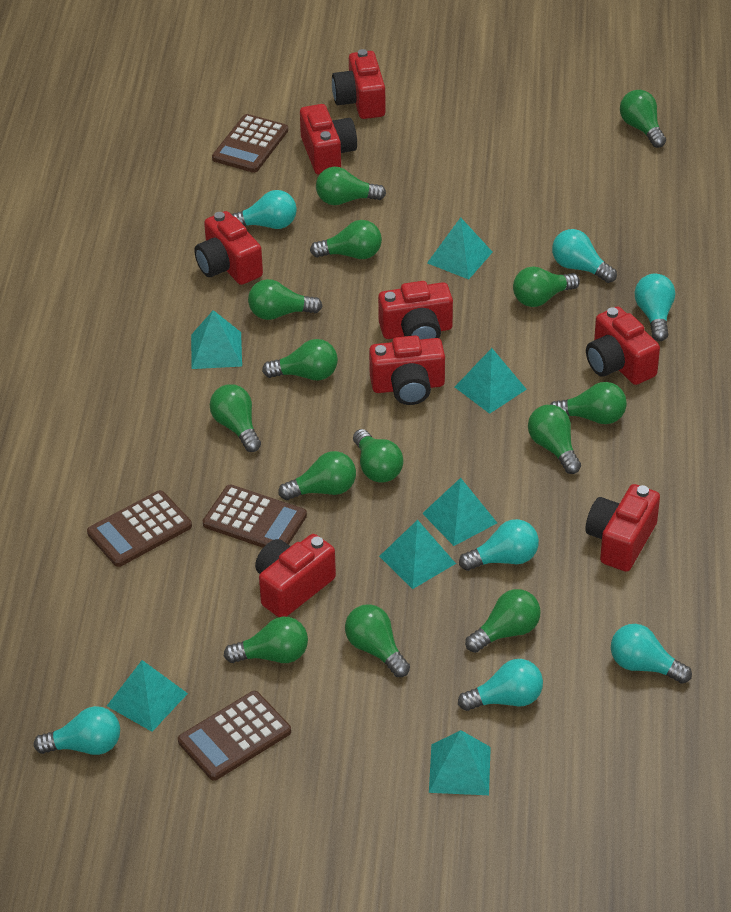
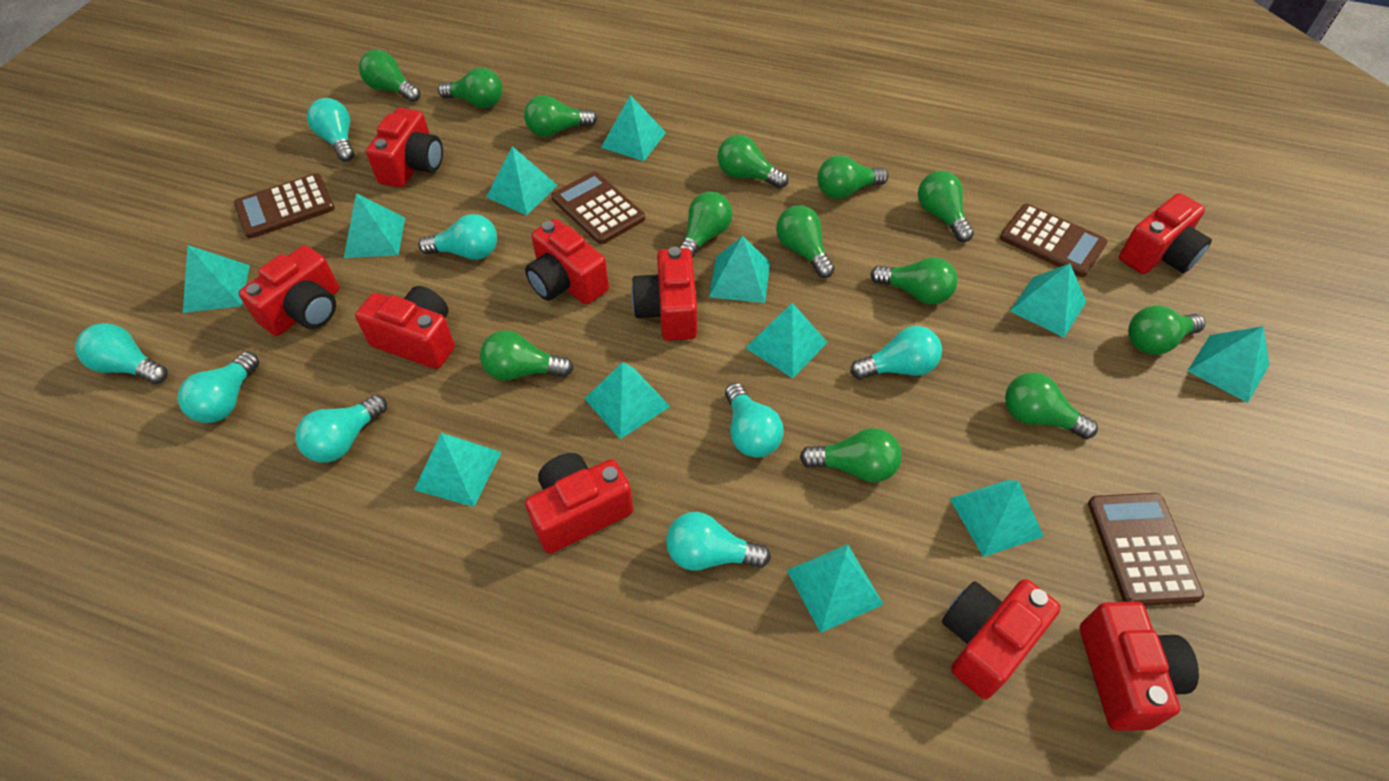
green light bulb: [210,384,261,452] [224,616,308,663] [248,279,322,320] [262,339,338,380] [278,451,356,500] [310,220,382,259] [316,167,386,205] [345,604,410,677] [353,429,403,483] [465,589,540,653] [513,266,580,307] [528,405,581,474] [550,382,627,424] [620,90,666,148] = 14 -> [359,50,420,102] [438,68,503,108] [480,330,573,380] [524,95,598,137] [679,191,732,258] [717,135,788,189] [776,205,835,278] [800,428,902,483] [817,155,888,199] [870,257,958,305] [918,171,974,242] [1005,372,1098,439] [1128,306,1206,355] = 13
red camera: [194,211,263,285] [255,534,336,617] [300,104,357,174] [332,49,386,119] [369,335,445,405] [378,281,453,339] [586,306,660,385] [586,484,660,572] = 8 -> [239,245,339,336] [355,286,455,369] [366,108,443,188] [525,219,609,304] [525,453,633,554] [631,247,697,341] [942,579,1061,699] [1080,601,1199,731] [1119,193,1212,274] = 9
turquoise light bulb: [33,706,120,755] [231,190,297,229] [458,659,543,711] [459,519,539,571] [552,229,617,283] [611,624,692,684] [635,273,675,341] = 7 -> [75,323,168,384] [178,352,259,423] [295,395,387,463] [307,98,354,162] [418,214,497,260] [666,512,771,571] [725,383,784,458] [850,326,942,379] = 8
turquoise pyramid: [107,660,188,732] [191,310,242,369] [379,520,456,589] [422,478,497,546] [427,217,493,280] [429,730,491,795] [455,348,527,414] = 7 -> [183,245,250,313] [344,193,405,258] [414,433,502,507] [486,146,558,215] [584,362,670,439] [601,95,666,161] [709,236,770,303] [746,303,828,378] [787,544,884,633] [950,480,1044,557] [1010,263,1086,337] [1188,326,1269,403] = 12

